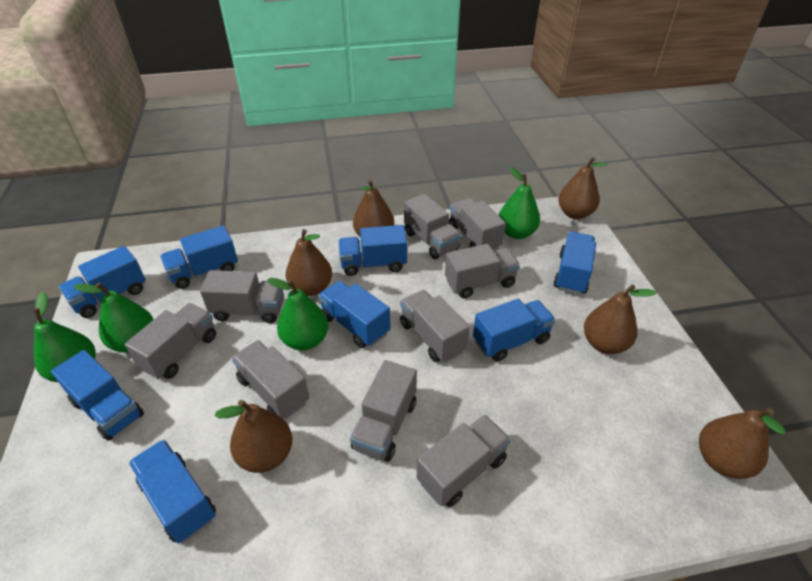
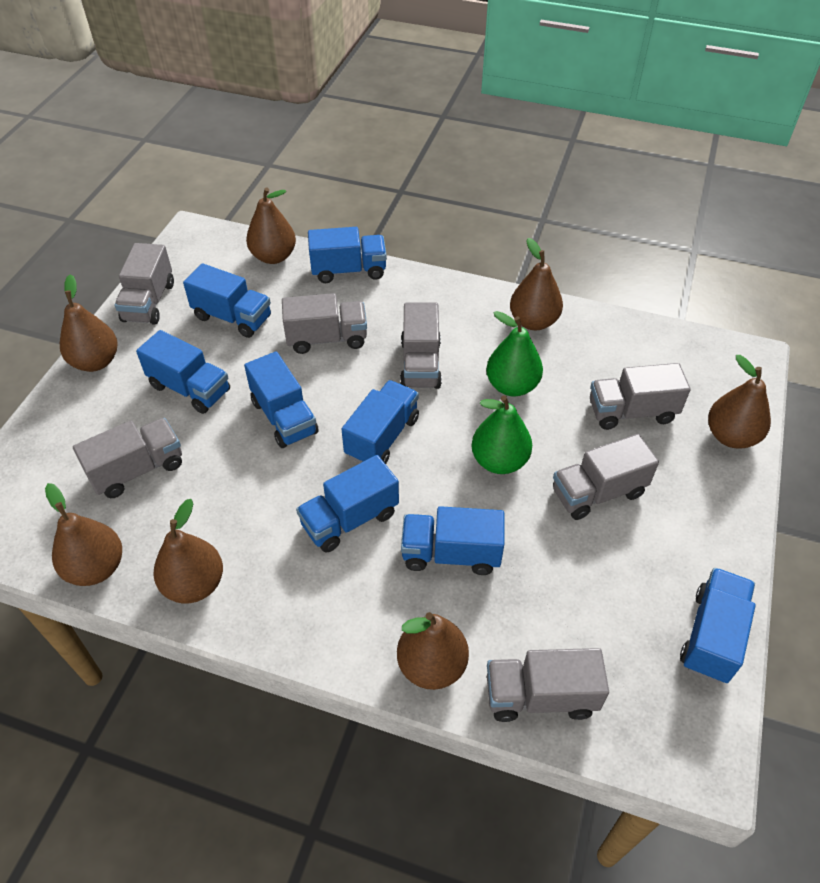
brown pear: [215,400,292,473] [286,229,332,296] [353,179,394,236] [558,157,608,219] [584,285,657,354] [699,408,786,479] = 6 -> [45,483,122,586] [60,274,118,372] [153,499,223,604] [246,188,296,264] [397,612,469,690] [510,238,563,330] [708,355,771,449] = 7
green pear: [33,292,96,382] [74,282,154,353] [267,278,328,351] [499,167,540,239] = 4 -> [471,395,532,474] [486,311,543,397] = 2
grey truck: [125,303,216,379] [200,270,284,323] [232,340,309,419] [350,360,417,462] [400,290,470,362] [404,194,461,259] [417,415,511,507] [445,244,520,298] [449,198,506,250] = 9 -> [73,418,182,498] [114,243,174,325] [282,293,367,354] [400,302,442,389] [487,648,609,722] [553,434,659,520] [590,363,691,430] = 7

